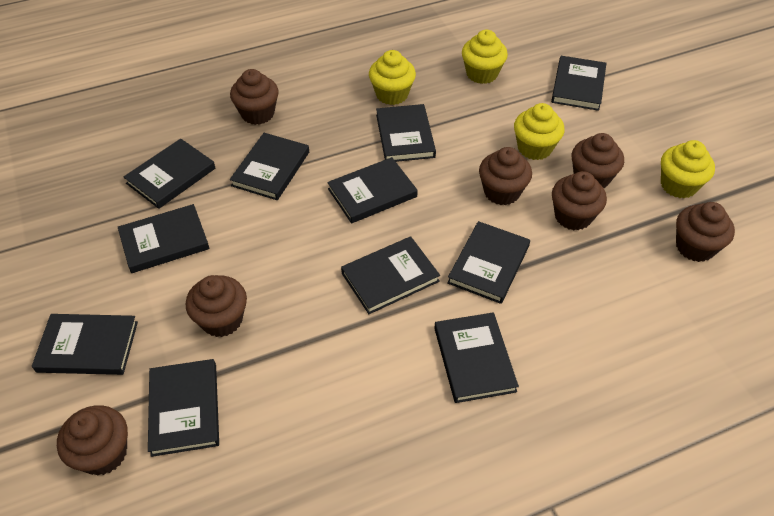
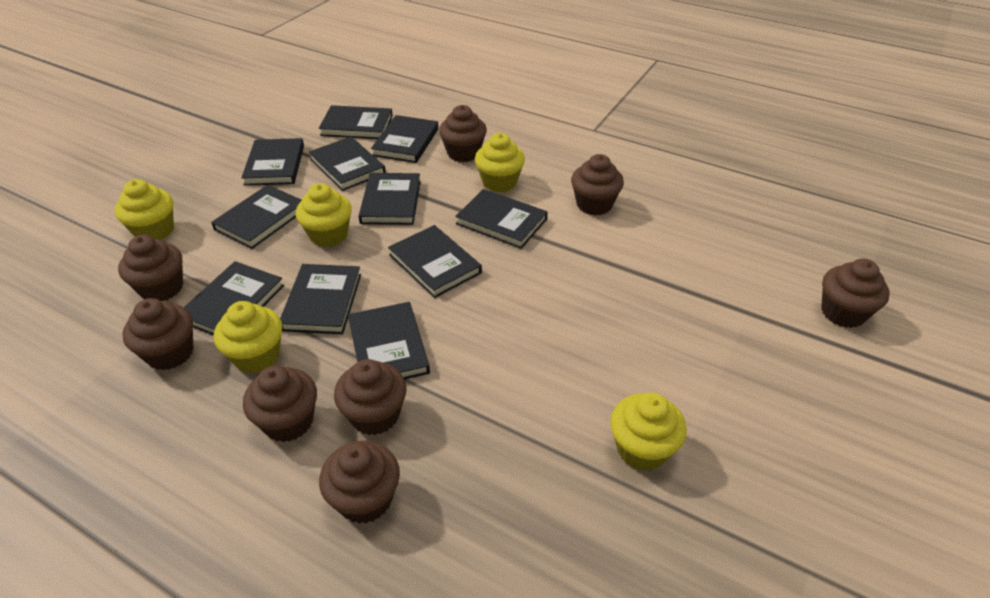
brown cupcake: [57,405,128,476] [186,275,247,337] [230,69,279,125] [479,147,532,205] [552,171,607,231] [572,133,624,188] [676,202,735,262] = 7 -> [118,235,183,301] [122,298,193,370] [243,366,317,442] [319,441,400,524] [334,359,407,435] [439,105,487,162] [571,154,624,215] [821,259,890,328] = 8
yellow cupcake: [369,50,416,105] [462,30,508,84] [514,103,565,160] [661,140,715,199] = 4 -> [115,179,174,240] [214,301,282,373] [296,183,352,247] [475,133,525,192] [610,393,687,471] = 5

